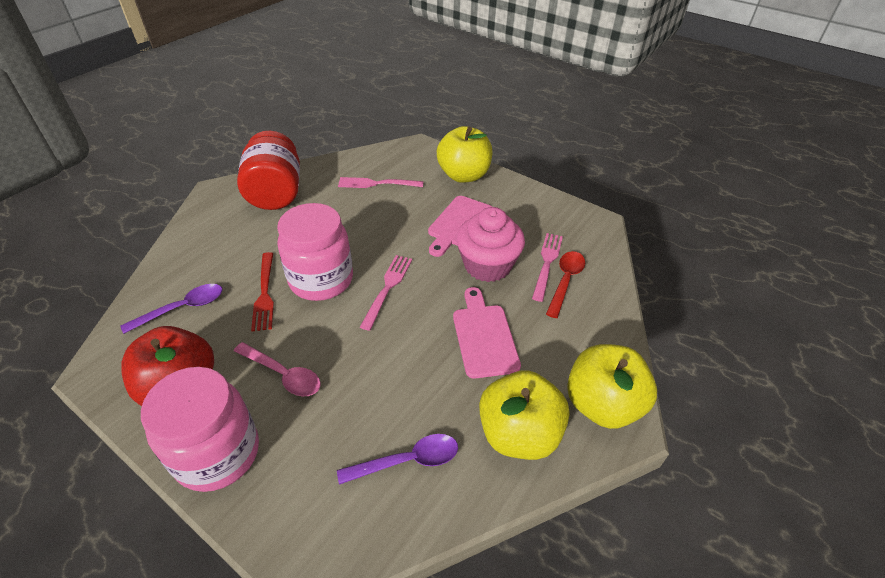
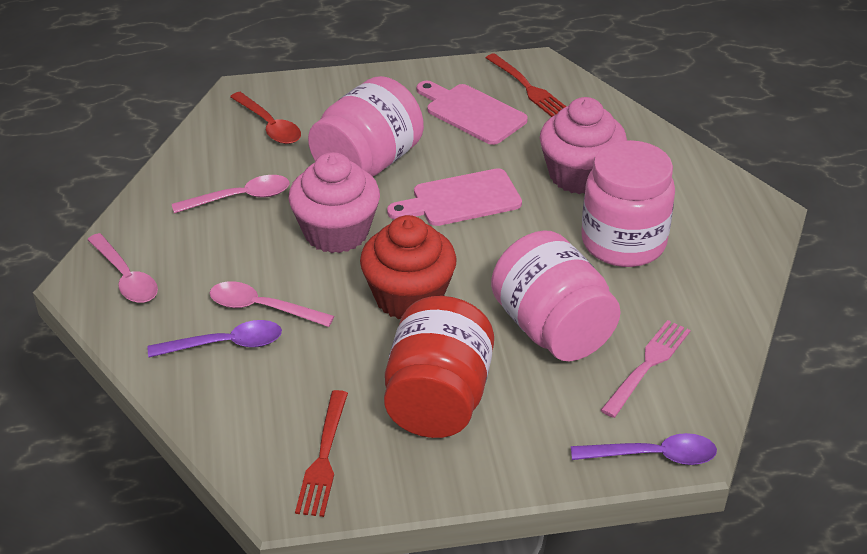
pink cupcake: [456,207,525,282] = 1 -> [289,152,380,253] [540,97,627,194] = 2
pink fork: [338,177,424,188] [360,255,412,331] [532,233,563,302] = 3 -> [601,320,691,418] = 1
pink jar: [141,367,259,492] [277,203,353,301] = 2 -> [308,76,424,177] [491,230,621,361] [581,140,675,267] = 3
pink spoon: [234,342,321,396] = 1 -> [87,233,158,303] [172,175,289,214] [210,281,334,327] = 3
red apple: [121,326,214,406] = 1 -> none = 0
red cupcake: none = 0 -> [360,215,457,319] = 1
red fork: [251,252,274,331] = 1 -> [295,390,348,517] [486,53,566,117] = 2
yellow apple: [437,126,493,183] [479,370,570,460] [567,344,657,429] = 3 -> none = 0

